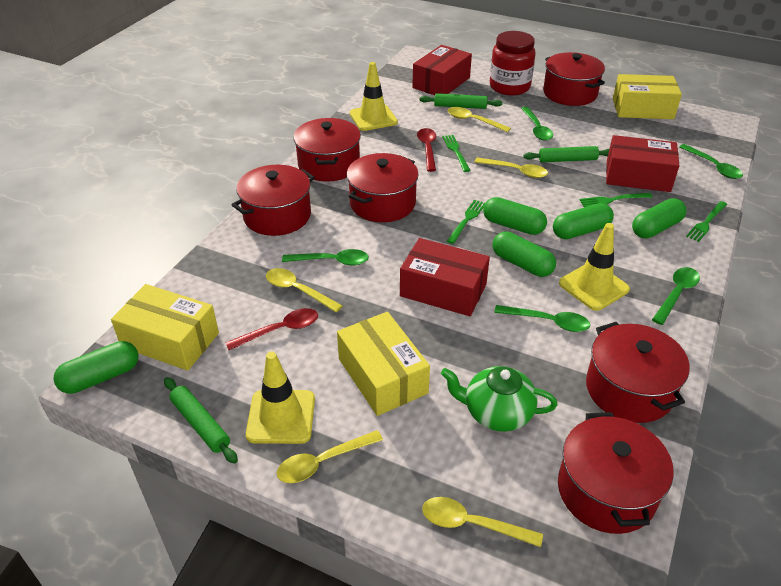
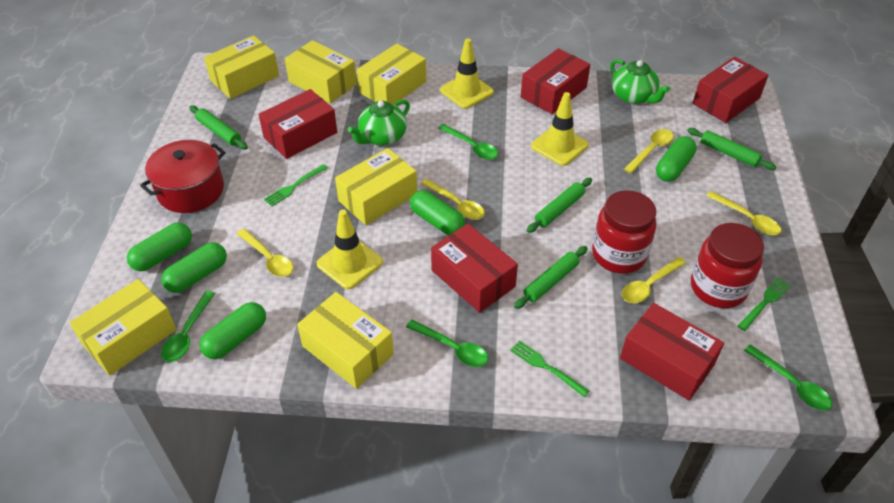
green fork: [442,135,471,172] [447,200,485,244] [579,193,653,207] [686,201,727,242] = 4 -> [264,164,328,206] [510,340,589,397] [738,278,791,331] = 3
green rolling pin: [164,377,238,463] [420,93,502,109] [523,146,609,162] = 3 -> [189,105,248,149] [514,246,588,309] [527,178,592,233] [687,128,777,170] = 4
green spoon: [282,249,369,266] [494,305,590,332] [521,107,553,141] [652,267,700,325] [679,144,743,179] = 5 -> [161,291,215,362] [406,320,488,367] [438,124,499,160] [744,344,832,411] = 4
green teapot: [441,366,557,432] = 1 -> [348,100,410,146] [610,59,670,104] = 2
red box: [400,238,490,316] [413,45,472,95] [606,135,679,192] = 3 -> [258,89,337,159] [431,223,518,313] [521,48,590,114] [620,303,724,401] [693,57,768,123] = 5
red jar: [490,31,536,96] = 1 -> [592,190,656,274] [691,223,764,308] = 2
red pot: [232,165,315,236] [293,118,361,182] [347,153,419,222] [543,52,605,106] [558,412,674,534] [586,322,690,423] = 6 -> [140,140,226,213] = 1
red spoon: [225,308,318,350] [417,128,436,172] = 2 -> none = 0
yellow box: [111,284,219,371] [337,312,430,416] [613,74,682,119] = 3 -> [69,279,177,375] [204,35,279,99] [285,40,357,103] [297,292,394,389] [335,148,417,225] [357,43,426,105] = 6

